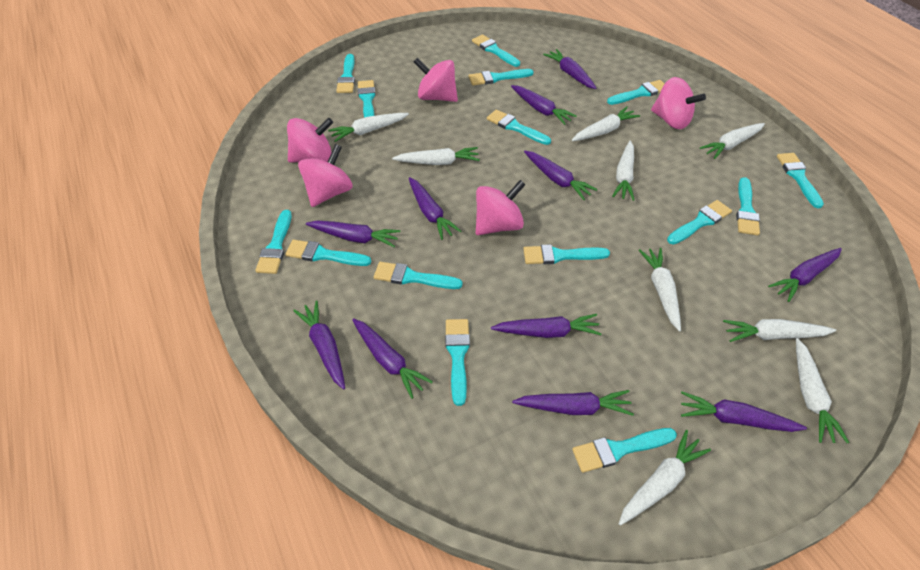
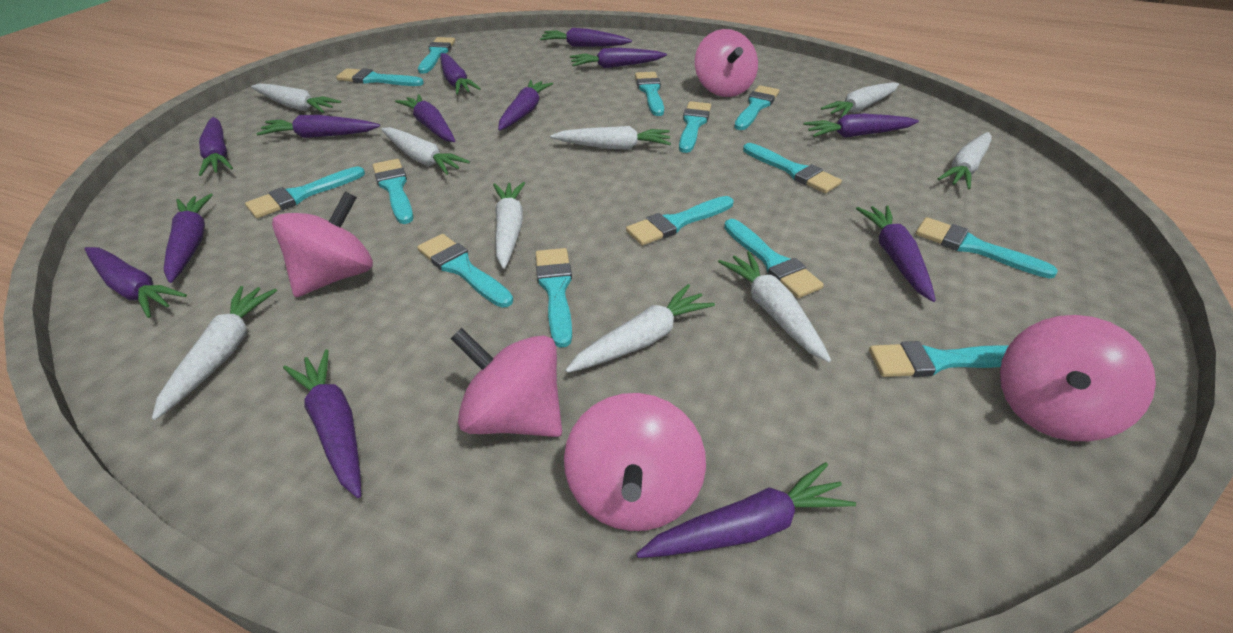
purple carrot: [293,301,345,390] [306,221,401,247] [352,318,433,399] [409,177,461,240] [491,314,602,338] [511,85,577,125] [512,390,634,416] [524,151,598,200] [543,49,597,89] [681,392,807,432] [768,248,842,302] = 11 -> [85,247,187,318] [164,194,213,283] [199,117,233,176] [256,115,380,138] [283,349,361,498] [395,94,455,142] [440,53,481,94] [498,80,553,131] [540,28,632,47] [570,48,667,69] [636,462,856,558] [804,114,919,138] [856,205,936,302] = 13
turquoise brush: [256,210,292,274] [285,240,371,266] [336,54,355,93] [358,80,376,118] [374,262,462,289] [445,319,470,406] [469,69,534,85] [472,35,520,67] [487,110,551,145] [523,244,610,264] [572,428,677,473] [607,80,665,105] [667,200,732,245] [736,177,760,236] [777,153,824,208] = 15 -> [245,166,365,218] [336,68,424,86] [373,159,413,224] [417,234,513,308] [418,37,455,74] [536,248,572,348] [626,196,733,246] [635,72,664,116] [679,101,711,153] [724,219,824,298] [734,85,779,130] [743,143,842,193] [869,341,1008,377] [916,217,1058,279] = 14

